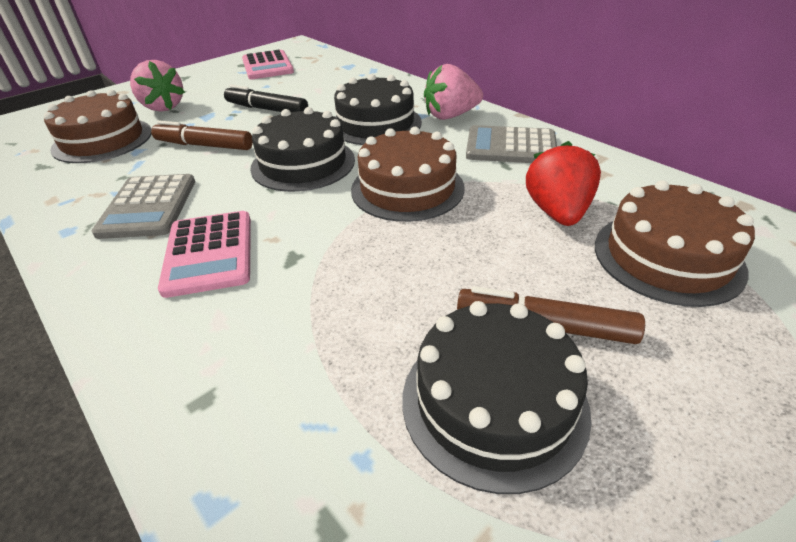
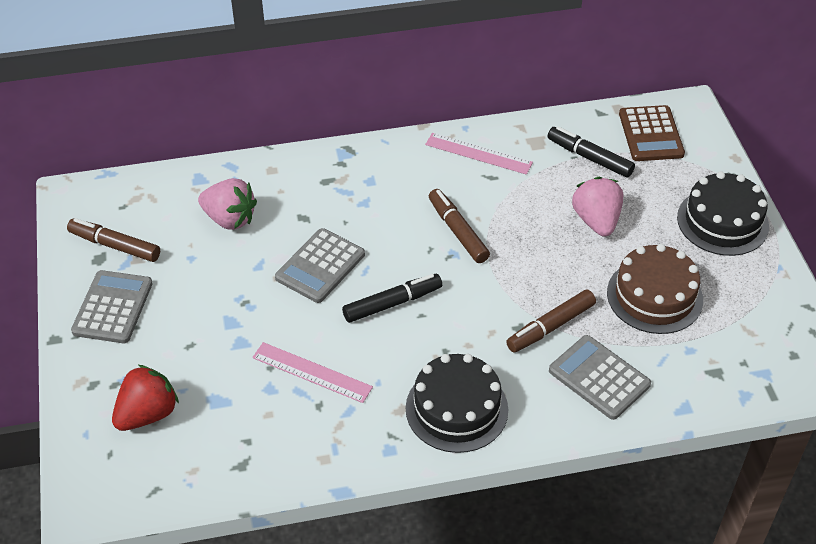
black cake: [250,107,355,192] [334,74,422,145] [402,301,592,494] = 3 -> [406,354,508,453] [677,171,769,256] = 2
black marker: [224,85,308,112] = 1 -> [342,274,442,323] [548,126,635,178] = 2
brown cake: [44,90,152,163] [351,127,465,222] [595,180,755,307] = 3 -> [607,244,703,334] = 1
brown calculator: none = 0 -> [619,105,685,161] = 1
brown marker: [151,121,253,150] [457,286,645,344] = 2 -> [67,218,160,262] [429,189,490,263] [506,289,596,353] = 3
grey calculator: [92,174,195,239] [466,125,557,163] = 2 -> [71,270,153,343] [275,228,365,303] [549,335,651,420] = 3
pink calculator: [158,211,251,298] [242,50,294,80] = 2 -> none = 0
pink ruler: none = 0 -> [252,342,373,403] [425,133,533,175] = 2

